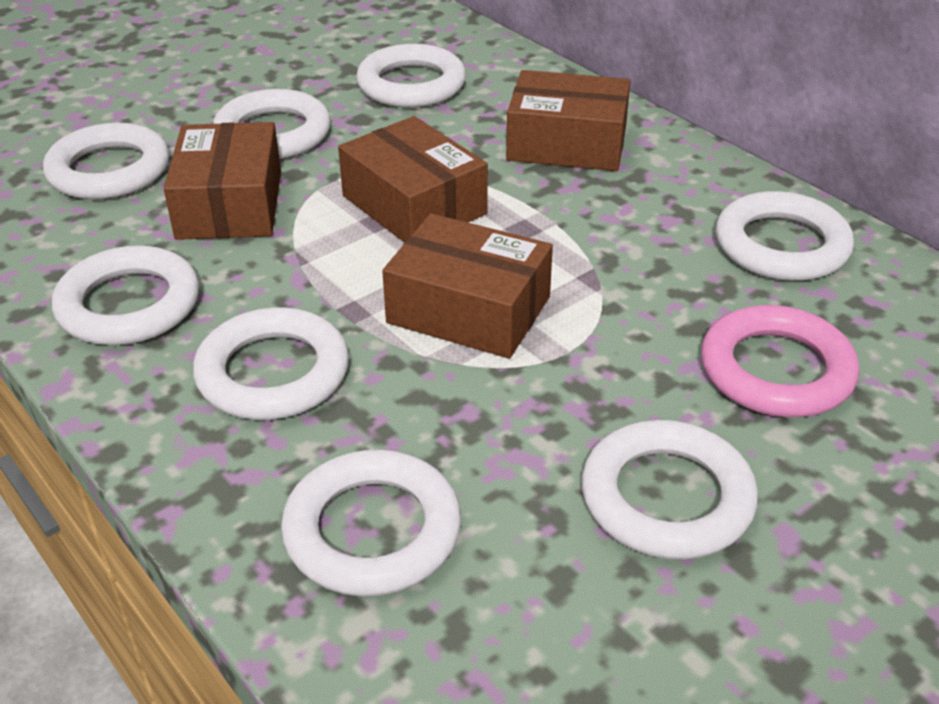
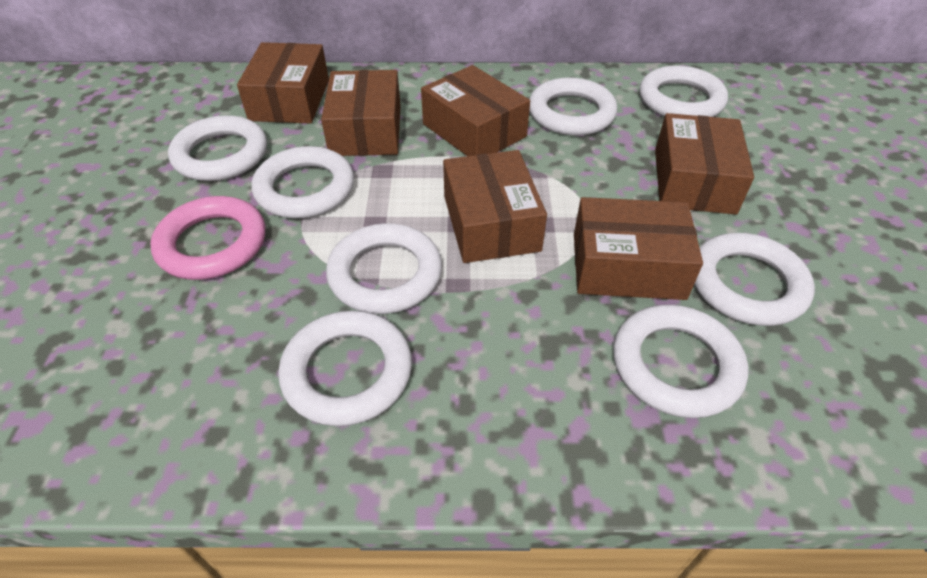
brown box: [164,122,281,240] [338,116,488,242] [382,213,553,358] [506,70,630,171] = 4 -> [237,42,329,124] [321,70,401,156] [421,65,530,156] [443,150,547,263] [574,197,703,300] [655,113,754,215] = 6

